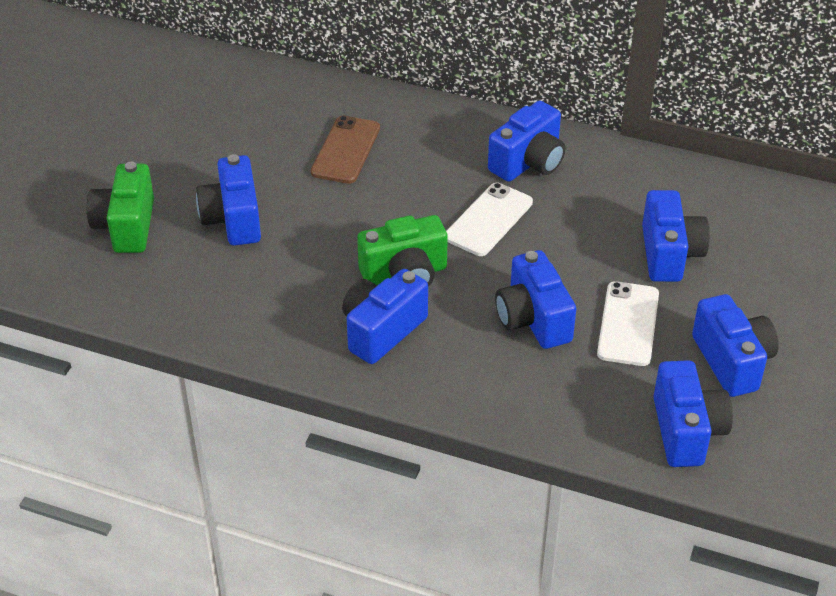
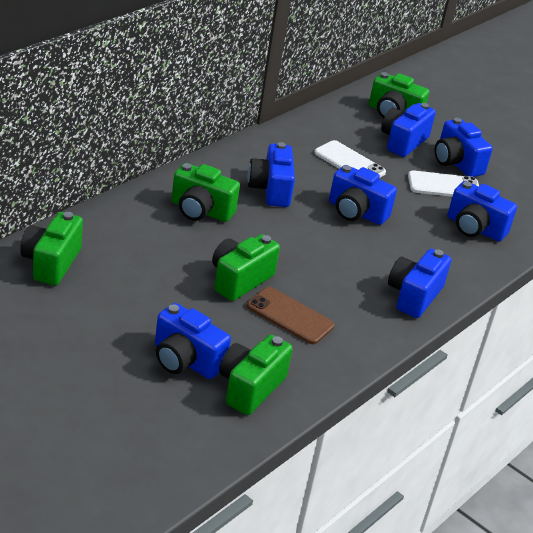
green camera: [87,162,154,253] [357,215,448,287] = 2 -> [20,212,83,285] [171,163,240,222] [212,234,280,301] [219,335,293,415] [369,72,429,118] = 5

